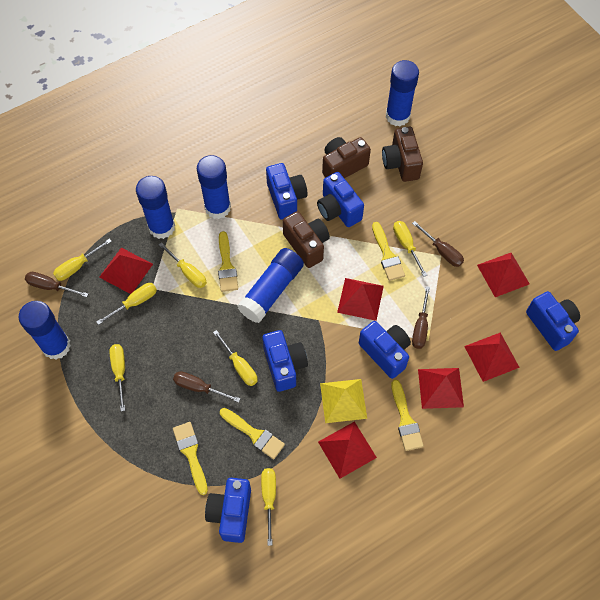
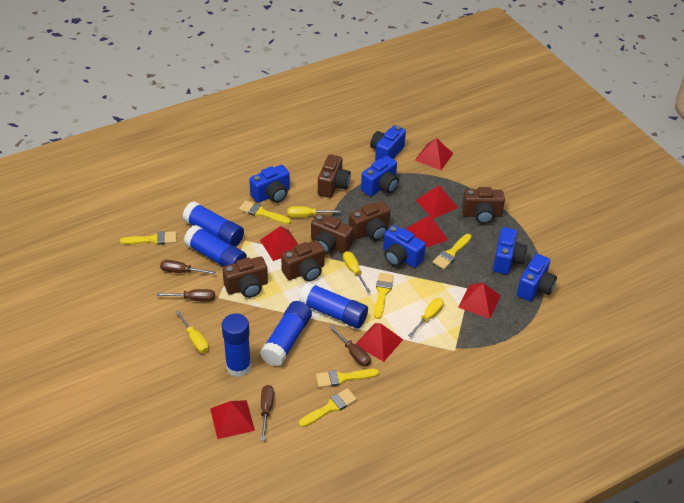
brown camera: [283,211,330,268] [322,137,371,178] [382,127,423,182] = 3 -> [222,256,268,298] [281,240,325,282] [311,214,353,254] [318,154,351,198] [349,201,390,241] [462,187,505,224] = 6
red pyramid: [99,248,153,294] [318,421,377,479] [337,278,384,321] [418,368,464,409] [464,333,520,382] [477,253,530,297] = 6 -> [210,400,255,439] [260,226,299,261] [356,323,403,362] [406,215,448,248] [415,138,453,170] [416,185,458,219] [458,283,501,319] = 7
yellow brush: [173,422,208,495] [218,231,238,292] [220,408,285,459] [372,222,405,281] [391,380,424,451] = 5 -> [120,231,177,245] [239,200,291,224] [299,388,357,427] [316,369,379,388] [374,273,394,319] [432,234,472,269] = 6
yellow pyramid: [320,379,367,423] = 1 -> none = 0
yellow screwdriver: [53,239,112,281] [96,283,157,325] [109,344,125,411] [159,242,207,288] [213,330,258,386] [261,468,276,546] [393,221,427,277] = 7 -> [175,310,209,353] [288,206,341,217] [343,251,371,293] [408,298,444,337] = 4

